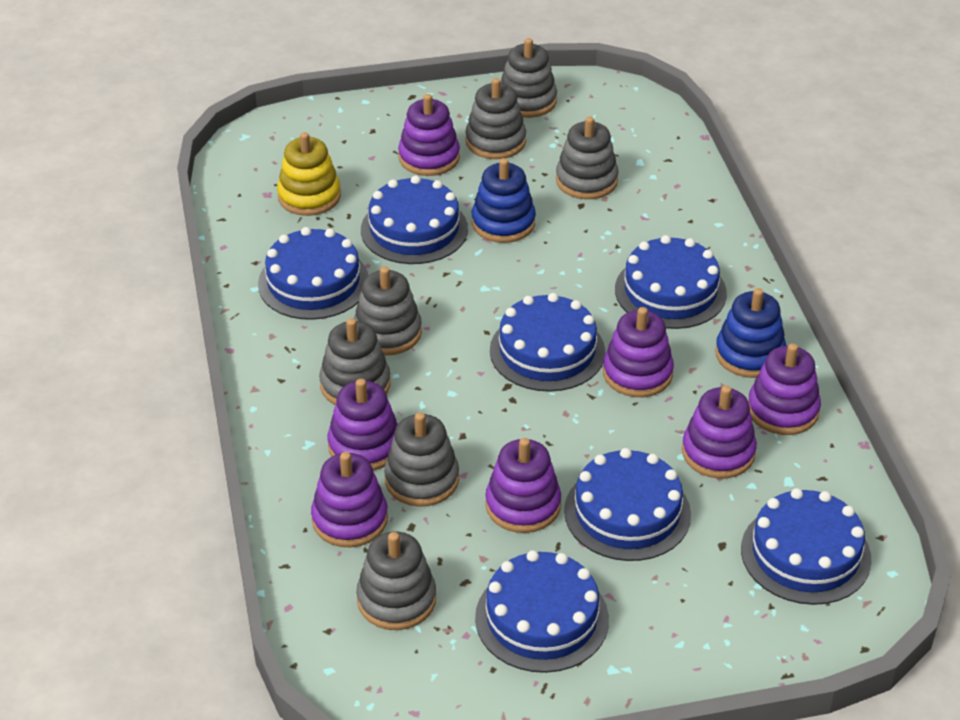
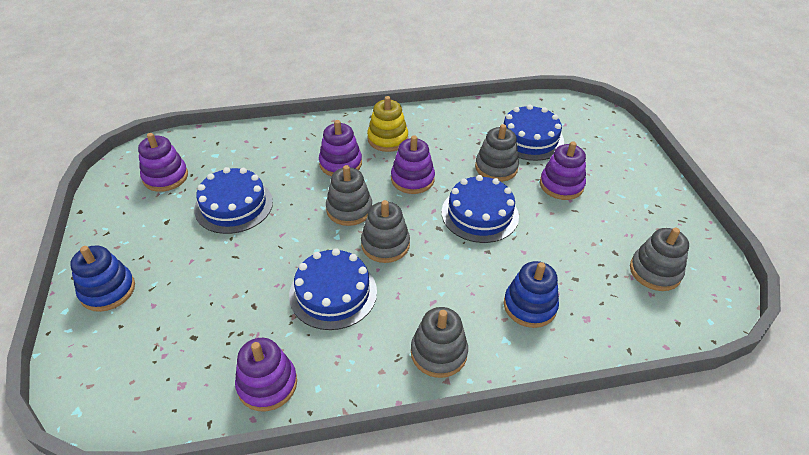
blue cake: [258,227,368,320] [361,175,468,264] [475,550,609,673] [490,293,605,392] [564,448,691,561] [615,235,727,329] [741,488,871,605] = 7 -> [194,167,273,234] [289,248,377,330] [441,175,519,243] [503,104,564,161] = 4
grey stacking toy: [319,318,391,405] [354,267,422,355] [356,532,436,630] [384,412,459,507] [465,78,526,159] [501,38,557,118] [556,117,619,199] = 7 -> [326,165,372,226] [361,200,410,263] [411,307,468,378] [475,124,519,182] [630,228,689,291] = 5
purple stacking toy: [311,452,388,547] [327,379,398,471] [398,94,460,176] [485,438,561,533] [603,307,674,397] [682,385,757,479] [748,343,821,435] = 7 -> [138,133,188,192] [235,338,297,411] [319,120,362,176] [391,135,435,194] [540,141,586,200] = 5

